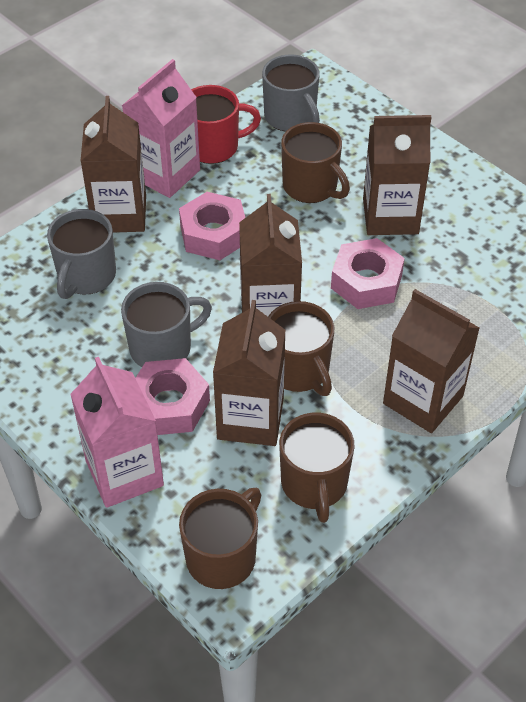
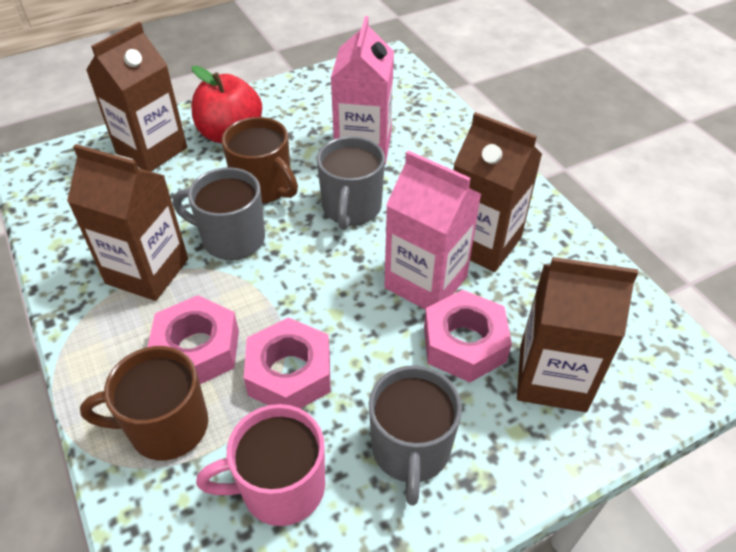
brown carton: [81,96,146,232] [213,300,285,446] [239,194,302,316] [363,115,431,235] [383,289,480,433] = 5 -> [67,144,188,301] [86,22,187,172] [454,112,542,272] [517,257,638,412] = 4
brown mug: [179,487,261,589] [268,301,334,396] [279,413,355,523] [281,122,350,203] = 4 -> [80,346,208,461] [222,117,298,204] = 2
pink mug: none = 0 -> [196,404,325,526] = 1
red apple: none = 0 -> [191,66,262,143] = 1
red mug: [191,85,261,164] = 1 -> none = 0

